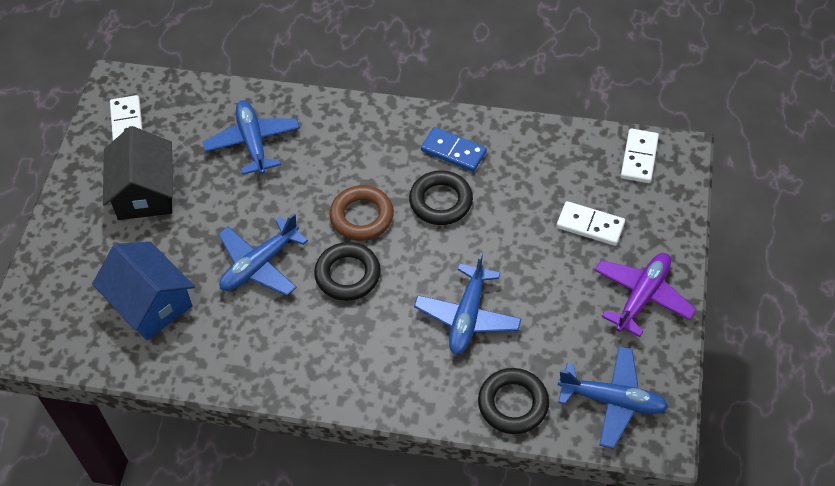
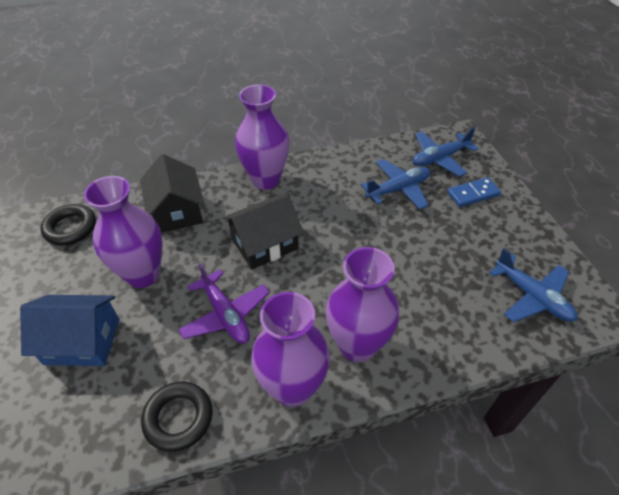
black house: [103,126,173,220] = 1 -> [140,154,205,233] [223,194,304,270] = 2
black ring: [314,242,381,301] [409,170,473,225] [478,368,549,434] = 3 -> [40,204,96,246] [141,382,213,452] = 2
blue plane: [203,100,300,175] [219,213,308,296] [414,253,522,355] [558,346,668,449] = 4 -> [361,159,431,209] [413,127,478,177] [489,248,578,322] = 3
brown ring: [329,185,394,241] = 1 -> none = 0
purple vase: none = 0 -> [84,176,163,288] [235,84,289,190] [251,292,330,407] [326,247,399,362] = 4
white domino: [110,95,143,141] [556,201,625,246] [621,128,659,183] = 3 -> none = 0

